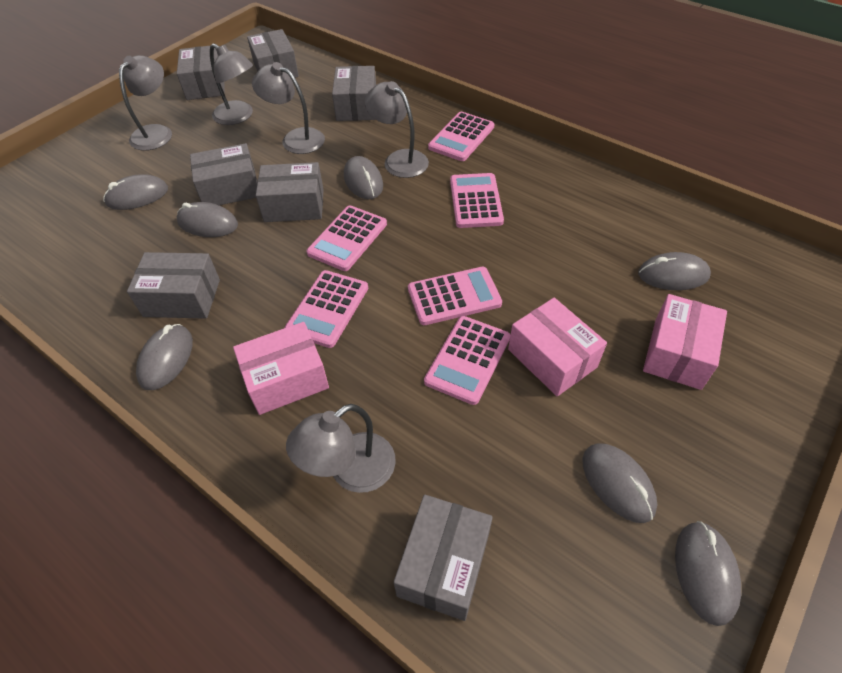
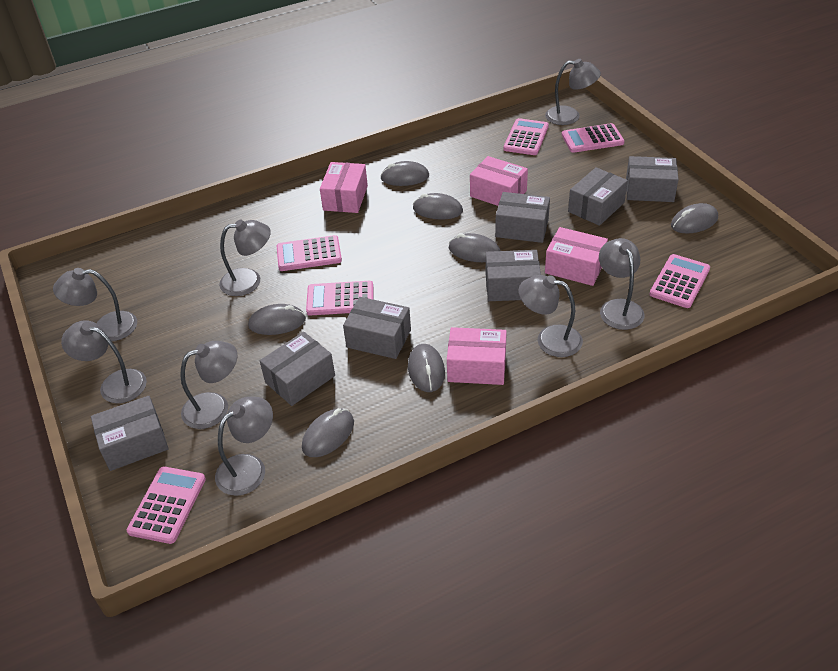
grey lamp: [119,55,172,151] [210,43,253,125] [252,62,325,154] [286,404,396,493] [365,81,429,178] = 5 -> [53,268,137,341] [61,320,147,403] [180,341,237,429] [215,397,273,496] [219,220,271,296] [519,275,583,357] [545,59,601,125] [599,238,645,330] = 8
pink box: [233,322,329,415] [508,298,607,396] [643,294,727,390] = 3 -> [320,162,368,213] [447,327,507,385] [470,156,528,206] [545,227,608,286] = 4

